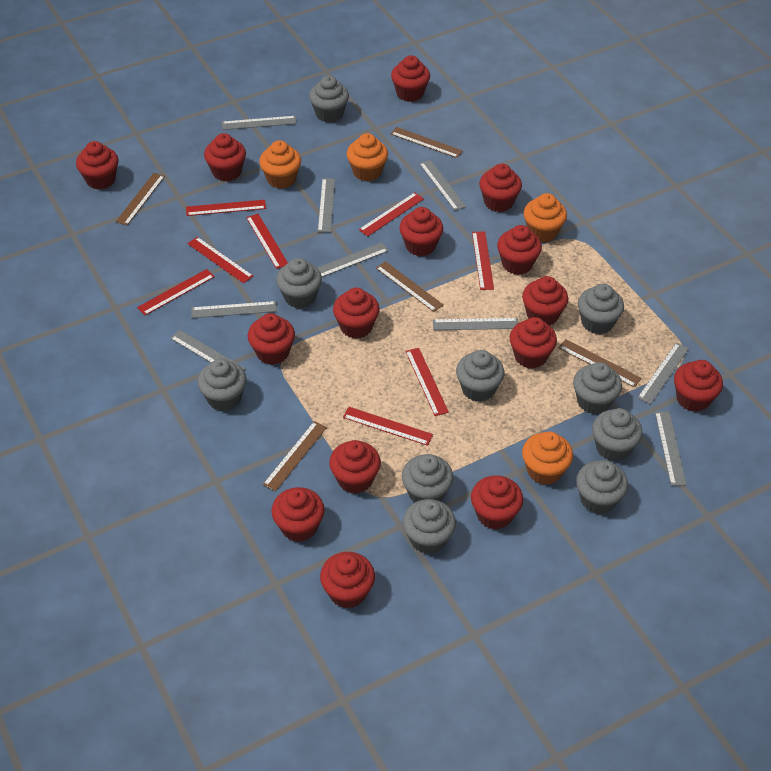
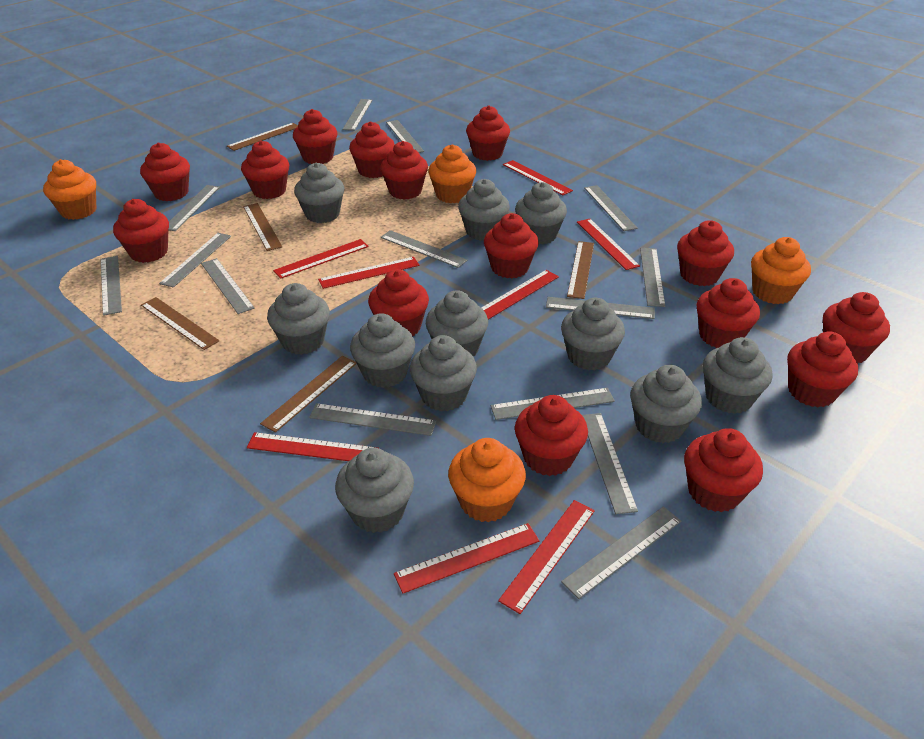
grey cupcake: [197,359,247,411] [276,258,322,308] [309,76,349,123] [402,454,454,503] [403,499,456,554] [456,350,504,402] [573,362,622,414] [576,460,628,514] [578,284,624,334] [592,408,643,461] = 10 -> [267,283,330,355] [294,163,345,223] [335,448,414,533] [350,313,415,388] [410,335,477,412] [426,290,488,356] [458,179,510,241] [515,182,567,245] [561,298,625,371] [630,365,702,443] [703,337,773,414] = 11
grey ruler: [170,330,246,371] [191,301,277,318] [222,116,297,130] [317,243,389,277] [318,178,335,232] [419,160,466,211] [433,318,518,330] [638,343,689,405] [655,411,687,486] = 9 -> [101,256,122,316] [159,233,231,288] [169,185,220,231] [201,258,255,314] [309,403,436,436] [342,99,372,131] [380,230,468,268] [386,120,424,153] [491,388,615,420] [546,297,655,319] [561,506,681,599] [582,413,638,514] [584,185,638,231] [640,248,665,307] = 14

